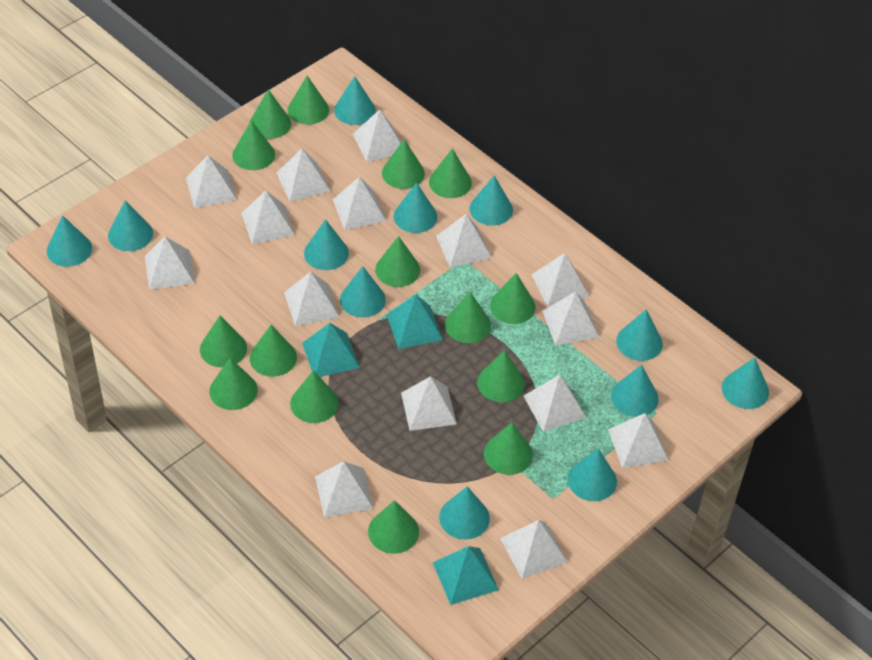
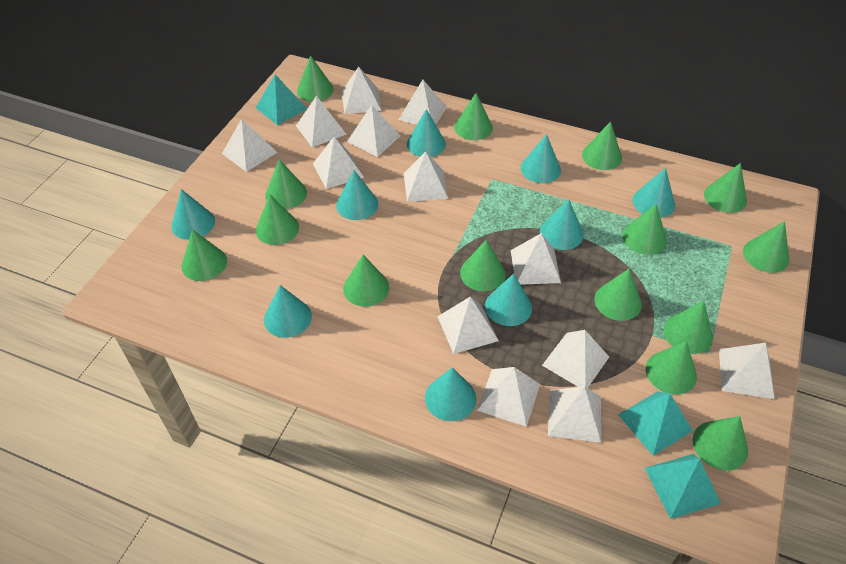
turquoise cone: [47,215,92,267] [108,200,153,251] [304,219,349,270] [334,76,376,125] [340,266,386,318] [394,183,437,233] [439,486,490,540] [470,175,513,226] [568,449,617,501] [611,365,659,417] [616,309,663,361] [722,358,769,409] = 12 -> [171,189,215,240] [264,285,312,338] [336,170,378,220] [407,109,446,157] [425,367,476,421] [485,274,532,326] [521,134,561,183] [540,199,584,250] [633,168,675,218] = 9
white pyramid: [145,237,195,290] [186,155,237,208] [241,191,295,244] [277,149,331,202] [284,272,340,326] [315,461,373,517] [333,177,386,230] [353,109,401,162] [401,376,457,431] [436,214,492,268] [500,520,568,579] [524,375,586,432] [531,253,589,307] [543,292,599,345] [608,413,668,468] = 15 -> [222,119,277,172] [296,96,347,147] [313,136,364,189] [342,67,382,114] [347,105,401,157] [398,80,447,125] [404,152,448,202] [437,297,499,354] [477,367,540,427] [511,233,561,285] [542,330,609,388] [548,386,601,443] [719,343,775,399] = 13

